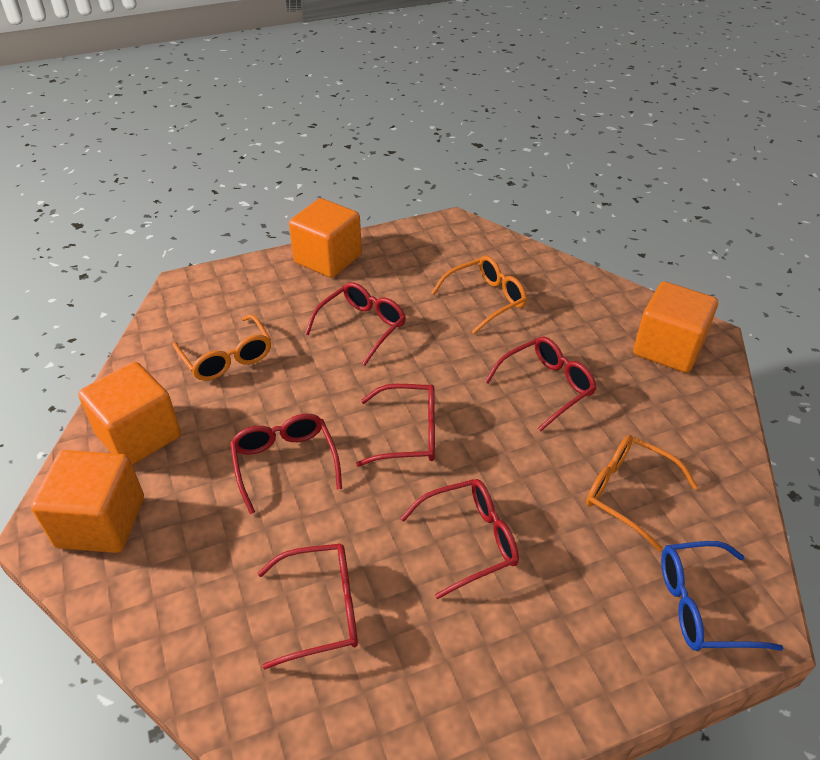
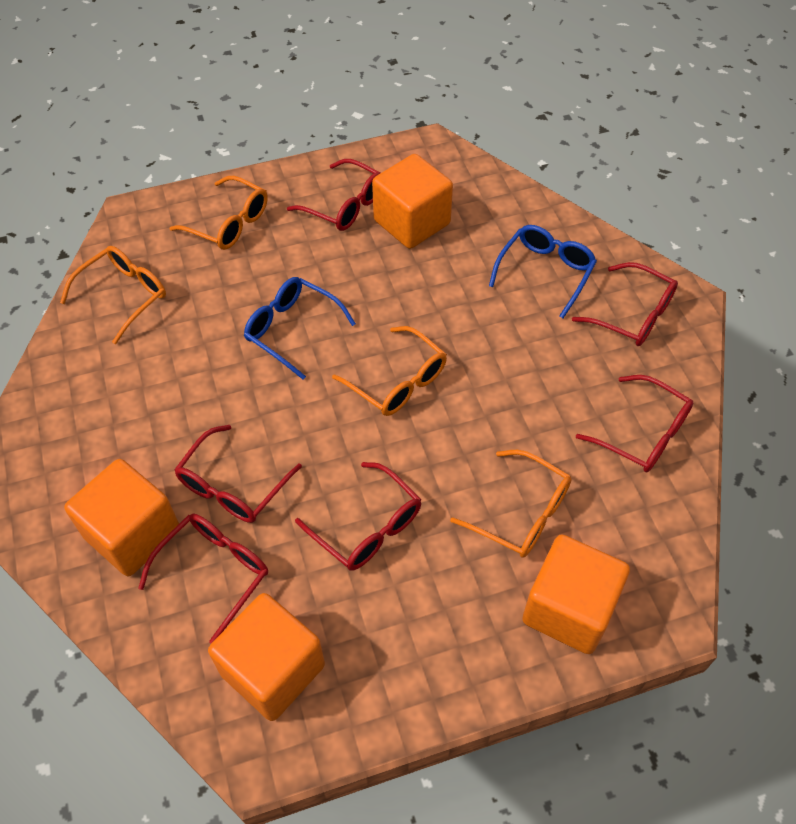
blue glasses: [661,541,783,651] = 1 -> [244,277,356,379] [489,225,597,318] = 2
orange glasses: [173,314,271,381] [431,256,527,334] [586,435,698,552] = 3 -> [60,246,166,344] [170,176,268,250] [332,326,447,416] [450,450,572,558] = 4

